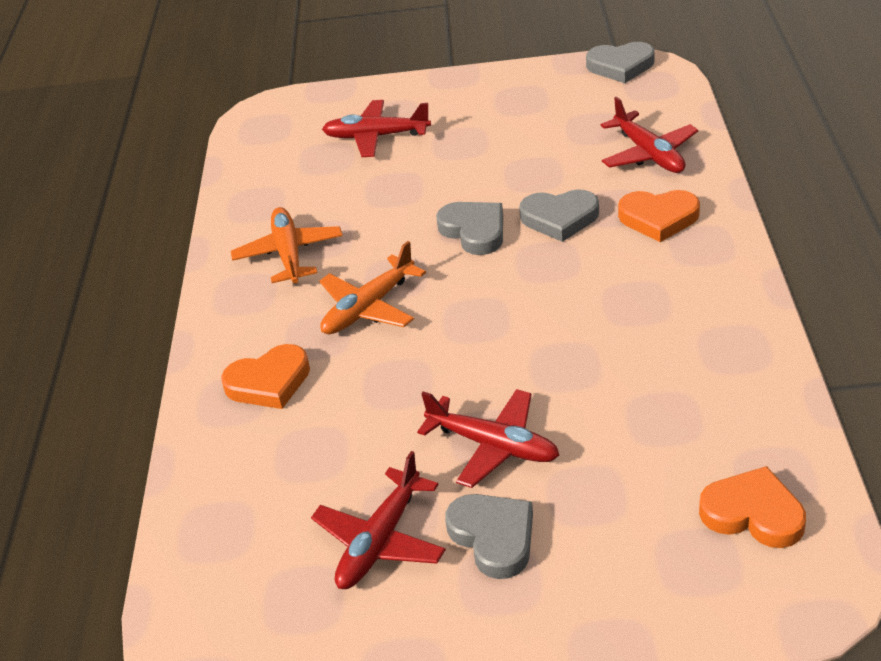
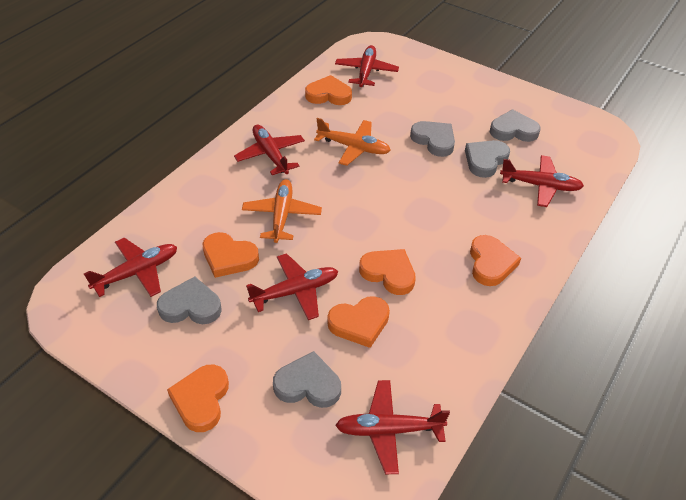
grey heart: [436,202,503,255] [445,494,533,579] [519,189,599,242] [586,42,655,83] = 4 -> [157,277,222,324] [273,351,341,408] [410,121,455,157] [465,140,510,178] [490,109,541,142] = 5
orange heart: [221,344,310,409] [618,190,700,242] [699,466,806,548] = 3 -> [167,364,229,432] [202,232,259,278] [305,75,352,105] [327,296,390,348] [359,249,416,295] [470,235,521,286] = 6
red plane: [311,451,446,589] [322,100,431,157] [417,389,559,488] [601,96,698,173] = 4 -> [84,238,177,297] [234,125,305,175] [246,253,338,320] [335,45,399,87] [335,380,450,474] [500,155,584,207] = 6

